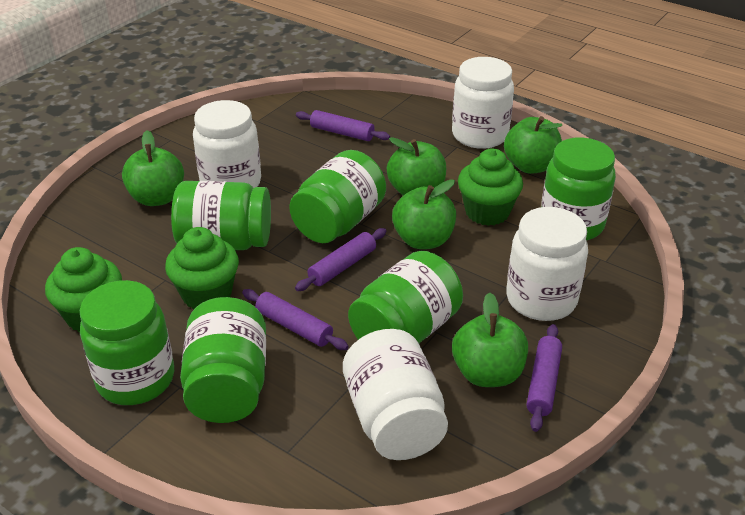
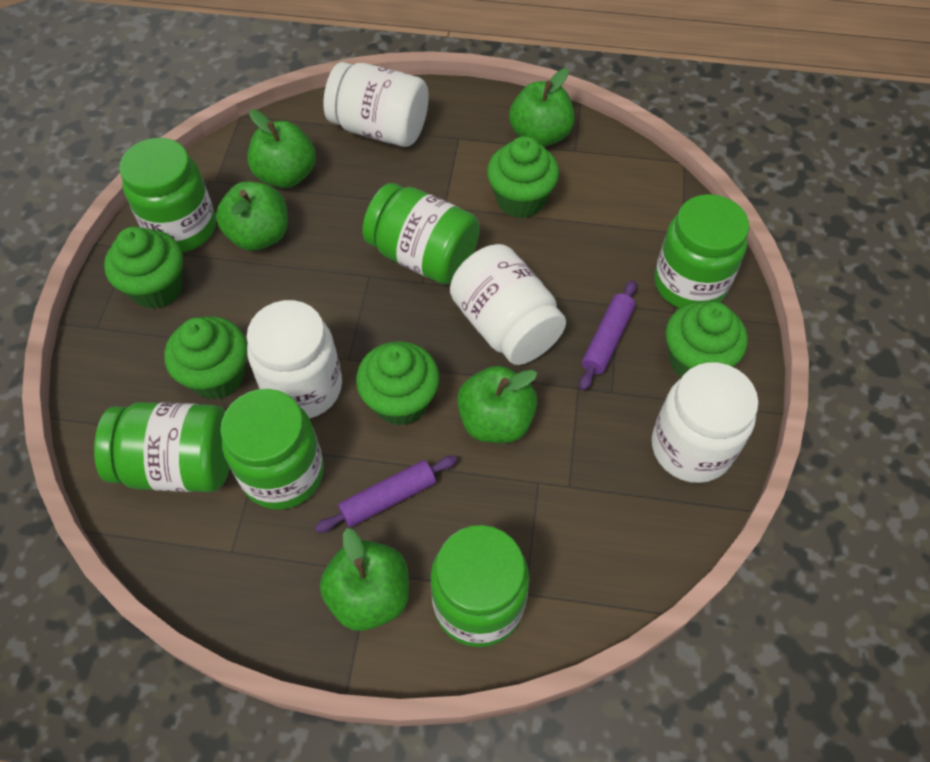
green cupcake: [45,247,122,332] [165,227,239,309] [458,148,523,226] = 3 -> [104,226,183,309] [164,316,247,400] [356,341,440,426] [487,136,559,219] [666,301,748,378] = 5
purple rolling pin: [242,289,349,350] [295,228,387,291] [296,110,390,141] [526,324,562,432] = 4 -> [315,456,457,533] [579,280,637,390] = 2

